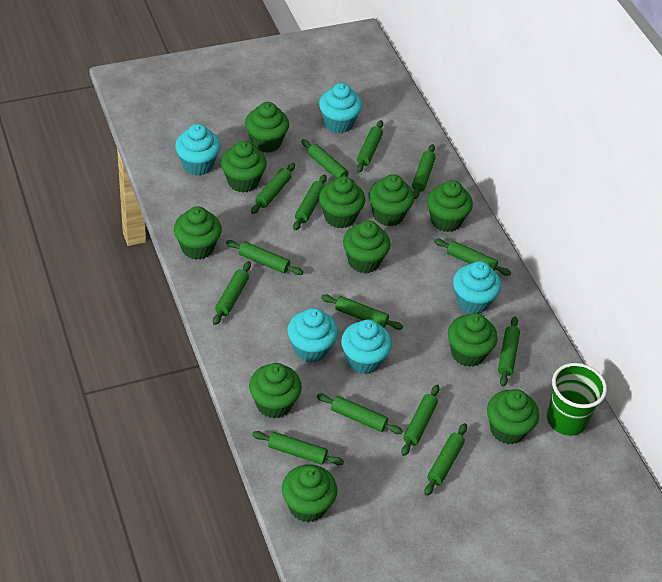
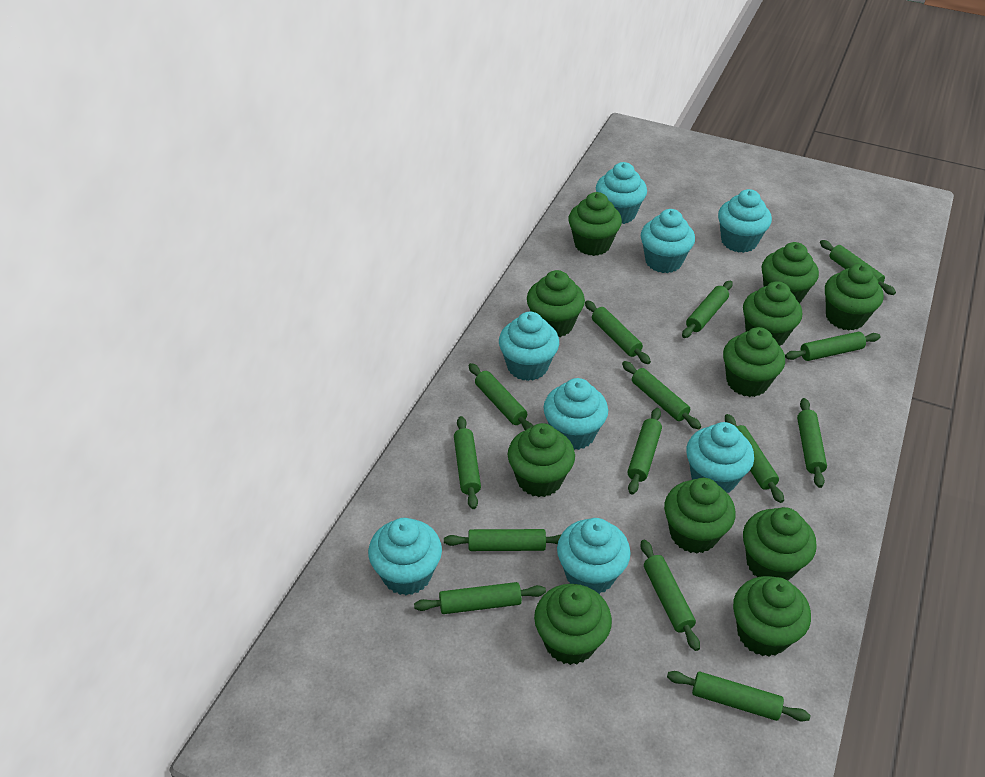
green cup: [547,363,607,436] = 1 -> none = 0
turquoise cupcake: [175,124,221,175] [288,308,338,362] [319,83,362,133] [341,319,392,374] [453,261,501,314] = 5 -> [368,518,442,595] [499,312,559,381] [543,378,608,450] [557,518,631,594] [596,162,647,224] [641,209,695,273] [686,422,754,493] [718,189,772,253] = 8

